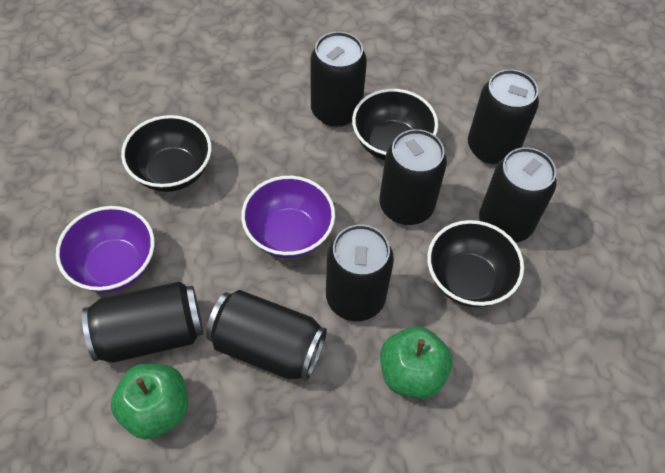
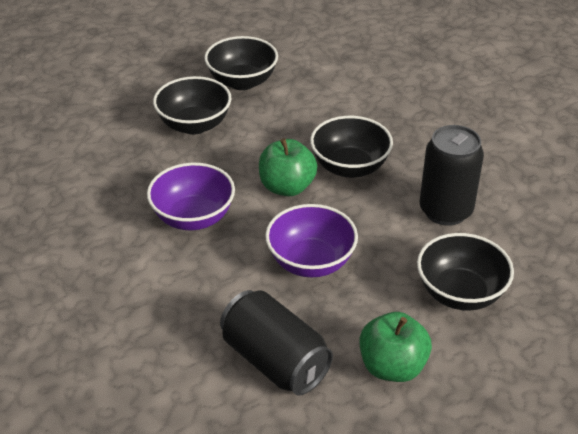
black bowl: [121,115,211,192] [352,89,438,160] [427,220,524,307] = 3 -> [153,76,231,135] [205,36,278,90] [310,116,393,178] [417,233,514,311] = 4
black can: [82,281,203,363] [206,290,327,381] [311,32,367,127] [326,225,394,321] [380,129,447,225] [468,69,539,165] [479,147,557,243] = 7 -> [220,290,333,396] [419,125,484,226] = 2

